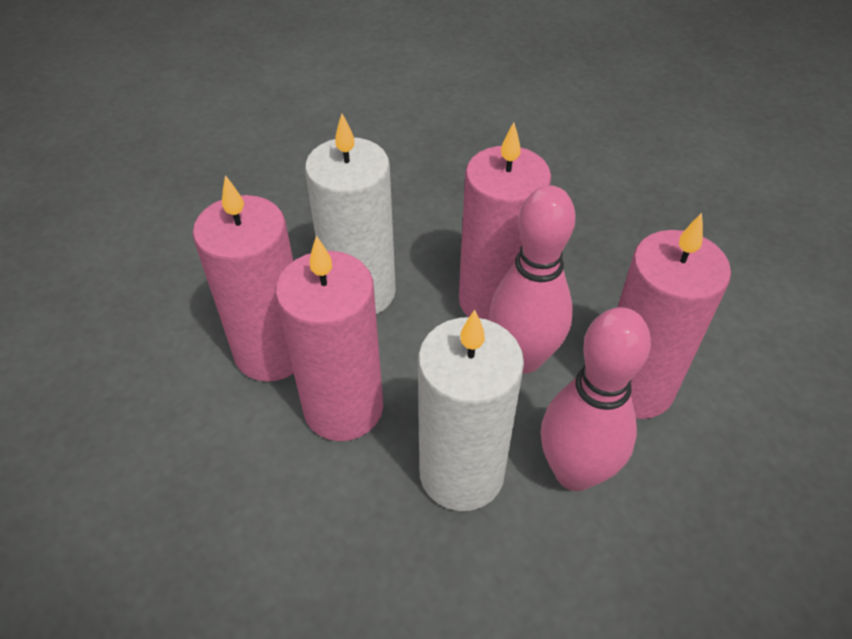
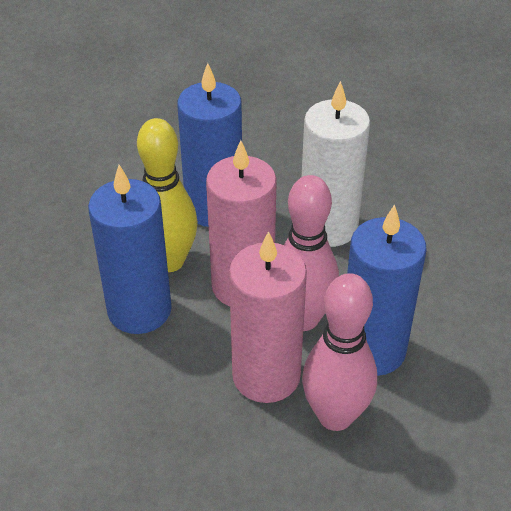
blue candle: none = 0 -> [88,165,172,334] [177,63,242,227] [347,204,426,376] = 3
pink candle: [193,175,294,382] [275,236,383,441] [459,122,551,321] [618,213,731,419] = 4 -> [206,140,277,306] [229,231,307,403] = 2
white candle: [305,114,396,315] [418,310,524,511] = 2 -> [302,81,370,247] = 1
yellow bowling pin: none = 0 -> [137,118,198,272] = 1

